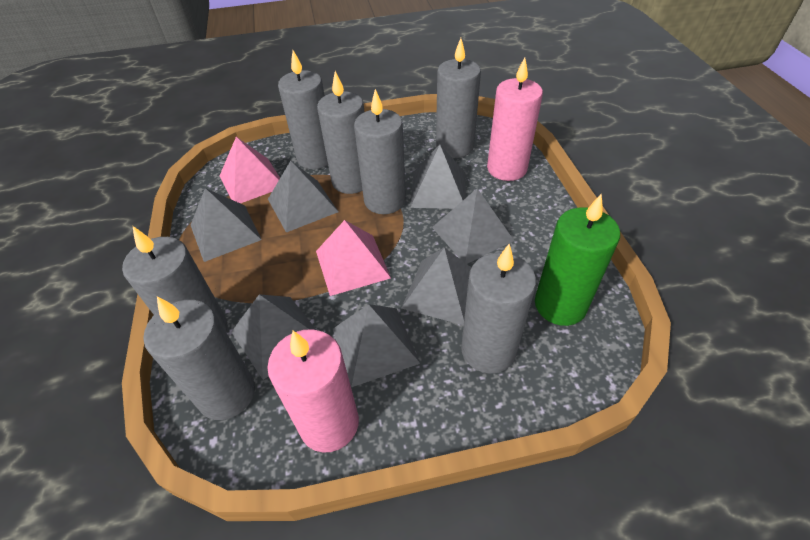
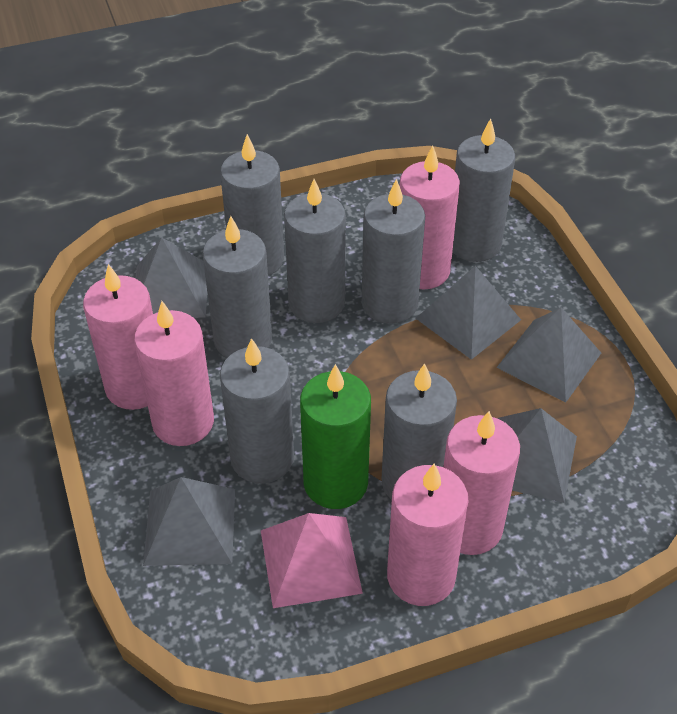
grey pyramid: [191,188,262,262] [231,294,316,380] [268,161,338,232] [333,304,420,387] [402,247,471,325] [410,145,466,209] [432,188,514,264] = 7 -> [135,237,207,318] [143,477,235,566] [415,266,521,360] [496,307,601,403] [498,408,577,503] = 5
pink candle: [267,329,359,453] [487,57,543,181] = 2 -> [83,264,153,410] [134,301,214,446] [387,464,469,606] [400,146,460,289] [443,411,520,555] = 5
pink pyramid: [220,137,280,203] [316,220,391,296] = 2 -> [261,513,363,608] = 1

